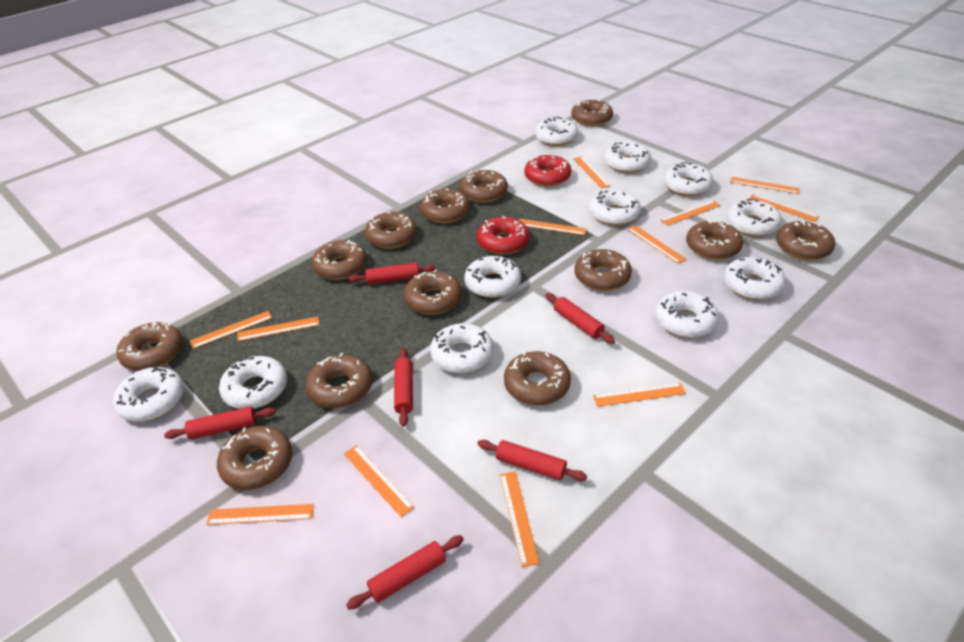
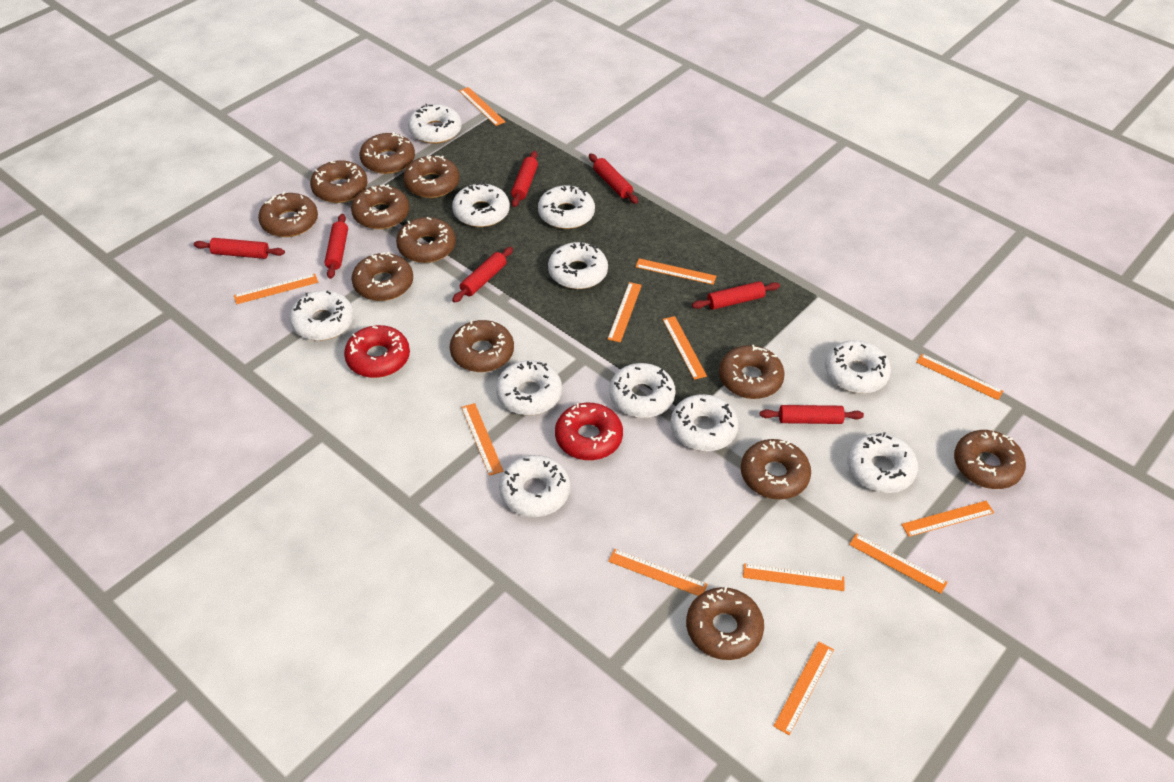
brown donut: [116,322,183,371] [217,426,292,490] [305,353,373,408] [312,240,367,280] [365,212,417,249] [404,270,462,315] [420,188,470,224] [460,170,508,203] [504,351,571,405] [571,99,613,126] [574,249,632,291] [686,220,743,260] [776,220,835,260] = 13 -> [258,192,318,237] [310,160,368,203] [351,184,409,229] [352,252,413,301] [360,132,415,174] [396,217,456,263] [403,156,459,198] [450,320,514,372] [686,587,764,660] [719,345,785,399] [741,439,811,499] [954,430,1026,489] = 12
red rolling pin: [164,406,276,440] [346,535,464,610] [349,263,435,284] [394,348,413,427] [477,440,587,481] [545,293,615,344] = 6 -> [194,238,285,259] [325,214,348,279] [452,247,513,303] [511,151,538,207] [589,154,638,204] [692,281,780,310] [760,405,864,424] = 7

